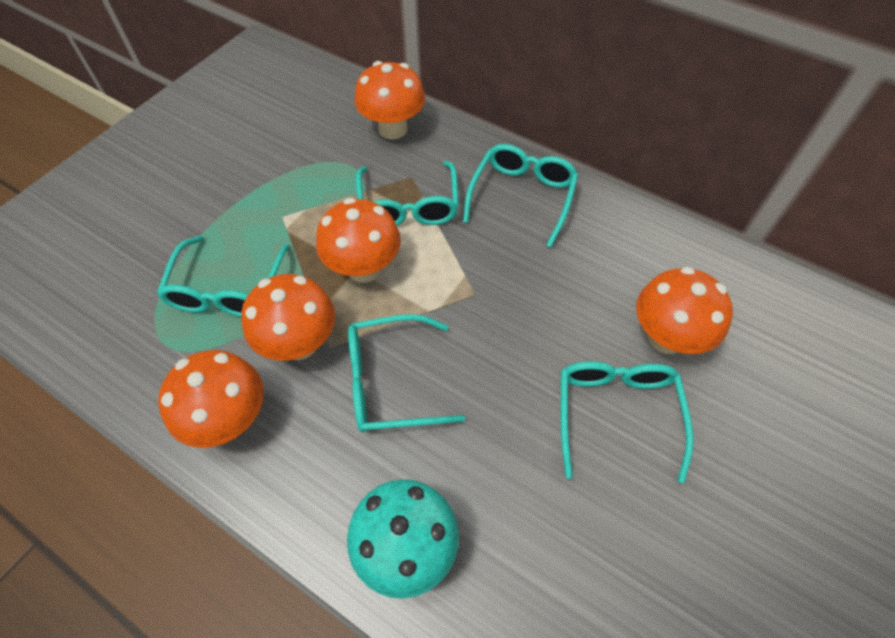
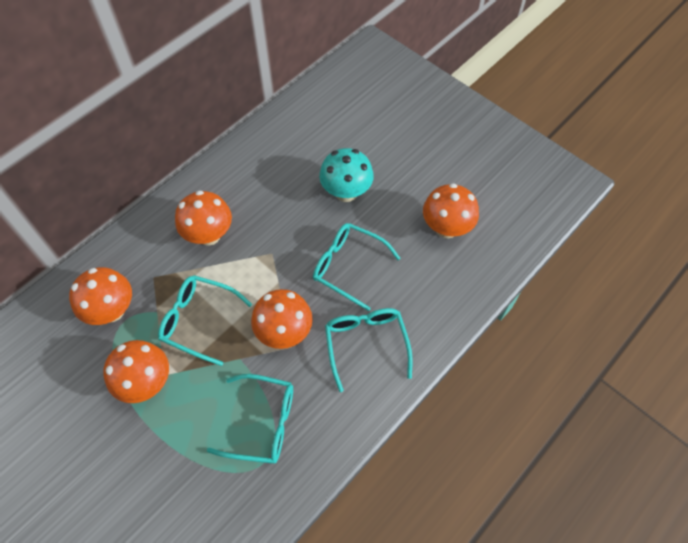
turquoise glasses: [157,236,290,317] [348,314,465,432] [356,161,459,226] [463,144,578,247] [561,361,694,483] = 5 -> [158,275,252,366] [207,374,293,464] [313,223,401,311] [325,308,413,392] = 4

